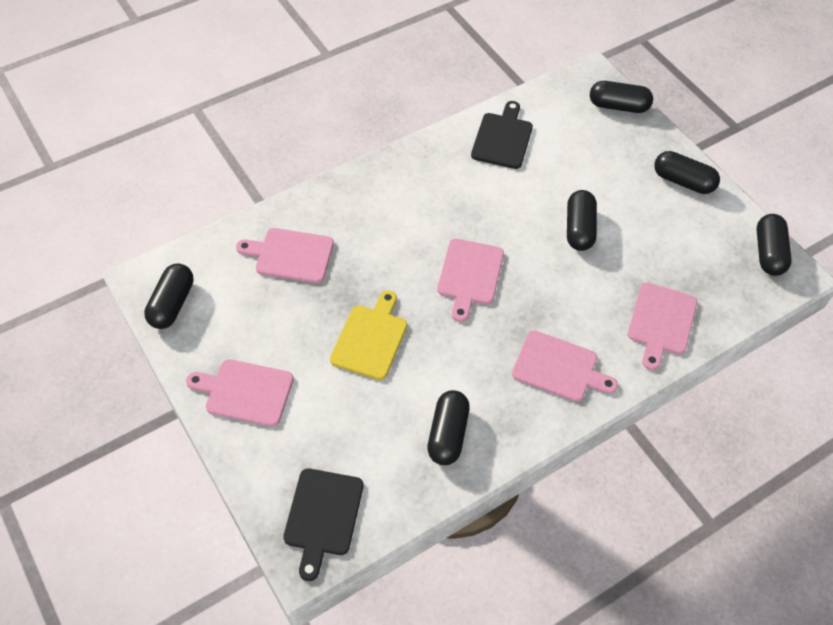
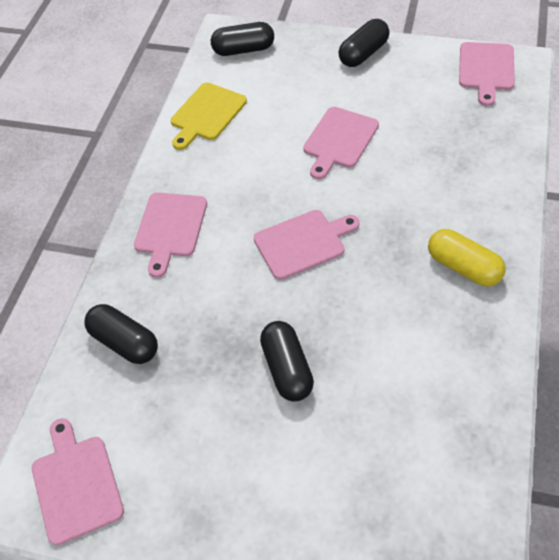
black capsule: [144,263,194,329] [427,390,470,465] [567,190,597,251] [590,81,653,113] [654,151,720,194] [756,214,792,276] = 6 -> [85,304,158,364] [211,22,274,56] [260,321,314,402] [338,19,390,67] = 4
black cutting board: [283,468,363,581] [471,101,533,169] = 2 -> none = 0
yellow capsule: none = 0 -> [428,229,506,286] = 1

